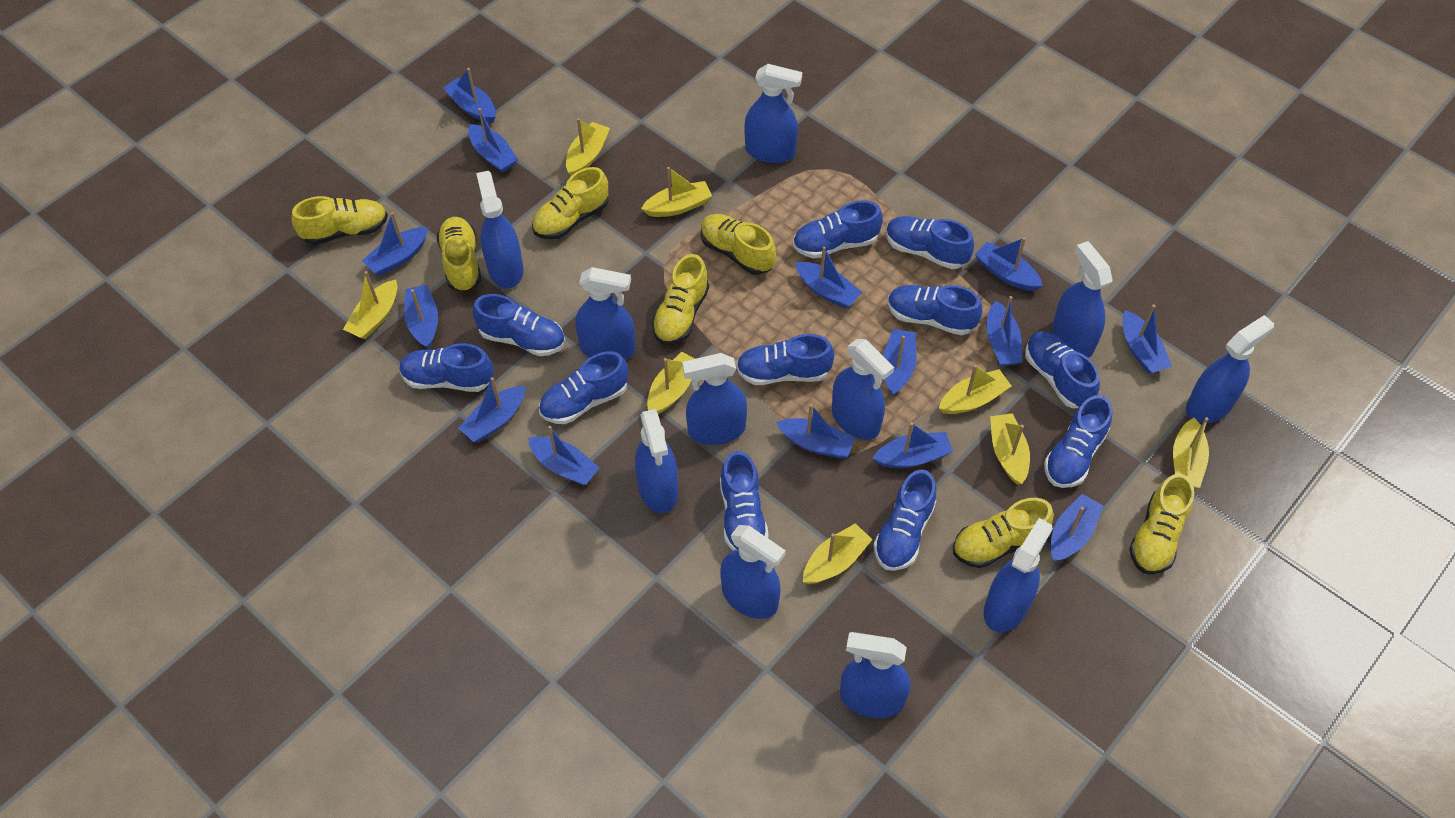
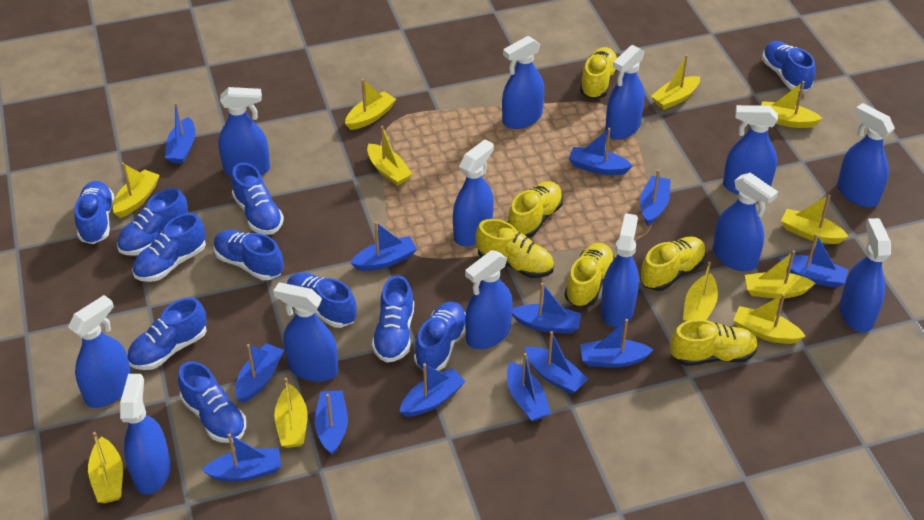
blue boat: [362,212,428,275] [404,285,438,349] [443,68,496,123] [459,377,526,442] [468,108,518,173] [528,426,600,486] [776,404,855,459] [795,246,862,308] [873,422,953,468] [883,329,917,395] [975,237,1043,291] [986,296,1022,366] [1051,494,1103,562] [1122,304,1172,374] = 14 -> [165,102,195,164] [202,433,281,482] [235,343,284,403] [315,390,348,455] [350,222,417,271] [399,363,466,417] [507,353,551,422] [512,283,581,334] [525,331,588,394] [569,128,633,175] [580,319,653,368] [640,169,671,226] [778,234,849,288] = 13
blue spray bottle: [476,171,523,289] [576,267,635,360] [635,409,678,513] [682,353,747,445] [720,525,786,619] [745,64,802,163] [832,339,894,440] [840,632,910,718] [984,518,1053,632] [1052,241,1113,358] [1186,315,1274,423] = 11 -> [68,295,132,408] [120,374,171,495] [218,87,270,177] [273,282,339,382] [453,139,494,246] [465,250,513,349] [502,36,544,129] [601,213,639,327] [605,45,645,140] [713,173,778,271] [723,105,778,195] [837,103,895,207] [840,218,891,332] = 13
yellow boat: [343,271,397,339] [566,118,610,176] [641,167,712,217] [647,352,695,414] [803,523,872,584] [939,365,1011,414] [990,413,1030,485] [1173,417,1209,488] = 8 -> [88,432,123,503] [113,163,160,218] [274,378,308,448] [345,79,396,130] [367,126,412,186] [651,55,700,110] [683,262,718,322] [733,294,805,344] [745,250,815,299] [761,81,823,128] [781,195,849,244] = 11
yellow shoe: [291,196,388,245] [437,217,481,292] [532,167,609,240] [652,254,709,345] [701,214,776,275] [953,498,1054,568] [1129,473,1194,574] = 7 -> [475,219,554,278] [507,181,563,238] [565,243,615,307] [580,47,617,99] [640,236,706,291] [670,319,758,366] = 6

